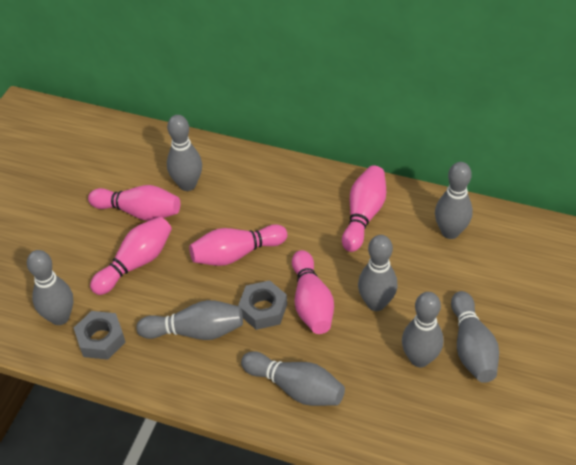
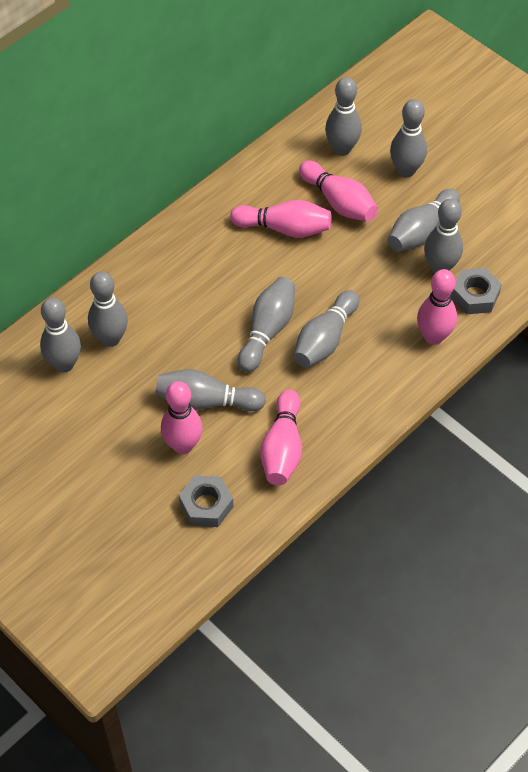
grey bowling pin: [27,250,73,325] [136,300,243,340] [167,115,202,191] [241,352,345,406] [358,235,398,311] [402,292,443,367] [435,162,473,239] [451,291,499,383] = 8 -> [40,298,81,372] [88,271,128,347] [155,369,266,411] [238,277,295,372] [294,290,359,368] [325,77,362,156] [388,189,460,252] [390,99,427,178] [424,198,463,273] = 9

